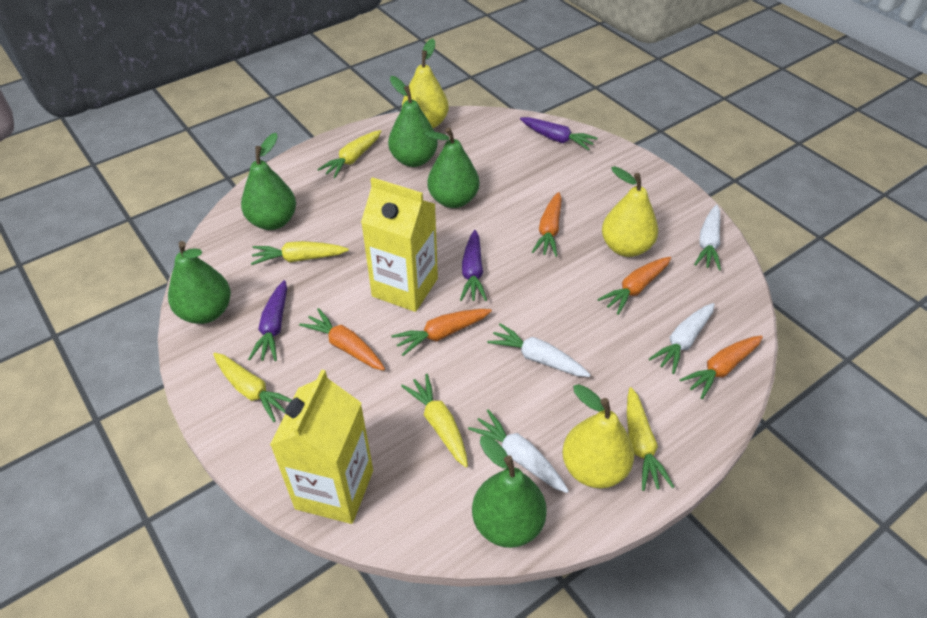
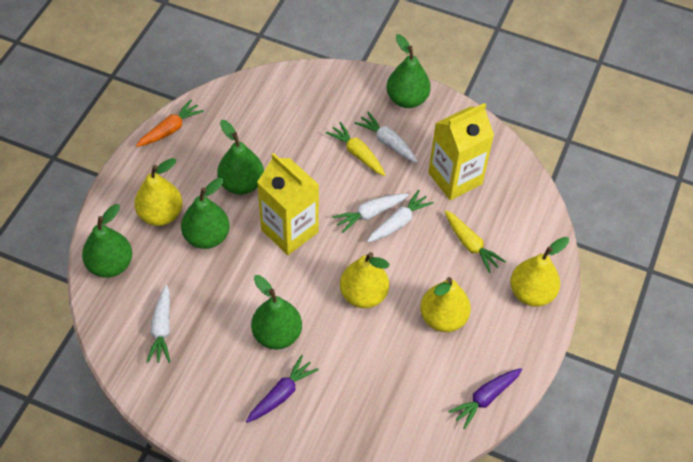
orange carrot: [299,308,385,371] [391,309,492,356] [532,192,562,257] [597,257,671,315] [679,335,763,399] = 5 -> [136,99,204,147] = 1
purple carrot: [248,280,287,361] [460,230,487,301] [520,117,598,151] = 3 -> [246,355,319,423] [448,368,522,429] = 2
yellow carrot: [213,353,292,422] [251,241,349,265] [317,130,381,178] [401,374,468,467] [627,387,674,491] = 5 -> [325,122,385,176] [445,210,506,273] = 2
yellow pear: [402,38,449,128] [562,384,634,488] [602,166,658,257] = 3 -> [134,158,183,226] [340,252,389,308] [420,277,471,332] [510,237,569,307] = 4

